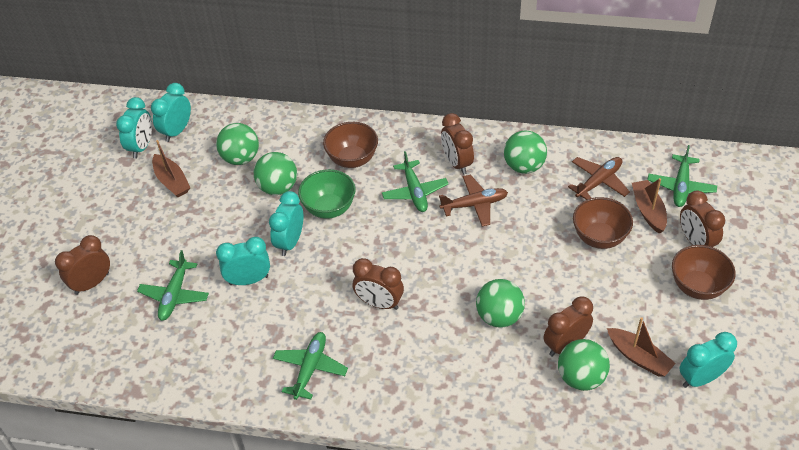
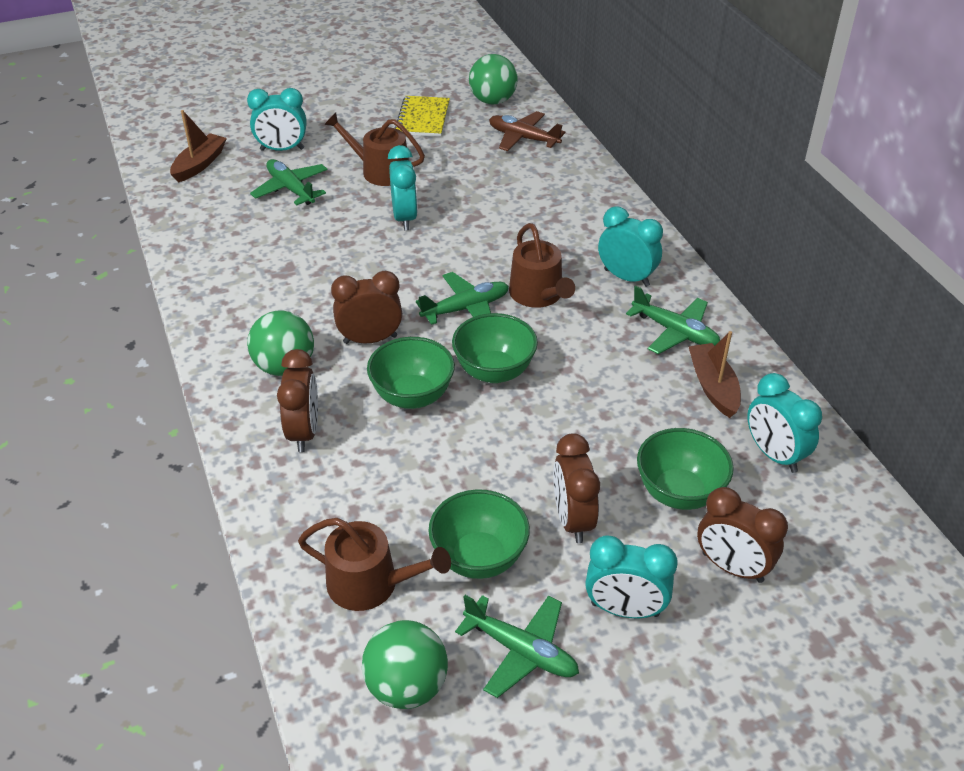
brown boat: [152,140,190,197] [607,317,676,376] [632,178,667,234] = 3 -> [170,110,227,182] [688,331,741,418] = 2
brown bowl: [323,122,378,168] [573,197,633,249] [672,245,736,300] = 3 -> none = 0
brown clock: [55,235,110,295] [353,258,404,310] [441,113,474,174] [544,296,593,357] [680,191,725,247] = 5 -> [277,349,318,452] [331,271,402,344] [553,433,600,543] [697,487,788,583] = 4
brown plane: [439,175,508,227] [568,157,630,200] = 2 -> [489,111,565,151] = 1
brown watering can: none = 0 -> [298,518,451,611] [324,112,425,186] [509,223,575,308] = 3
green ball: [216,123,259,165] [254,152,297,195] [476,279,525,328] [504,130,547,174] [558,339,610,391] = 5 -> [247,311,314,376] [362,620,448,709] [469,54,517,105] = 3
green bowl: [298,169,355,219] = 1 -> [367,337,455,409] [428,489,530,579] [452,313,538,383] [637,428,734,510] = 4
yellow notebook: none = 0 -> [395,96,450,137] = 1

